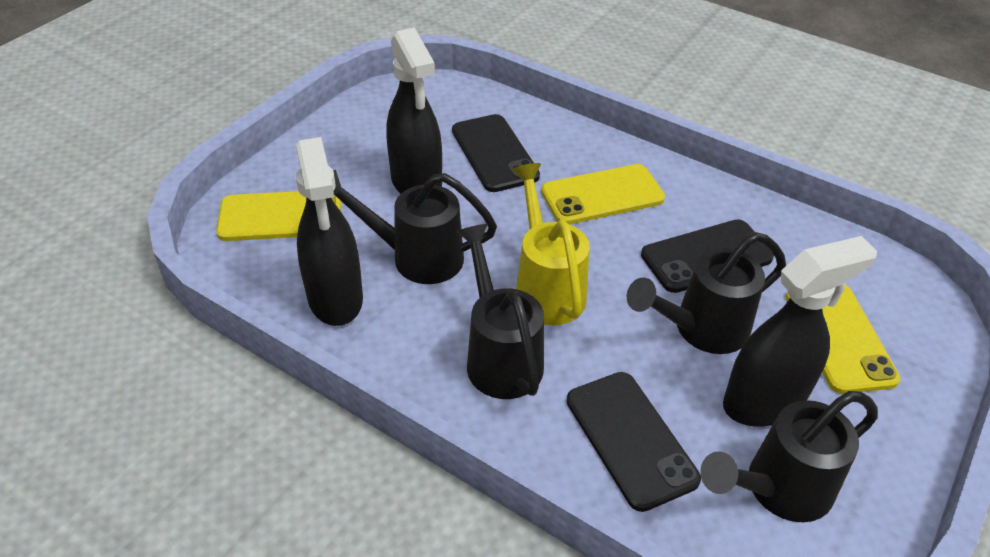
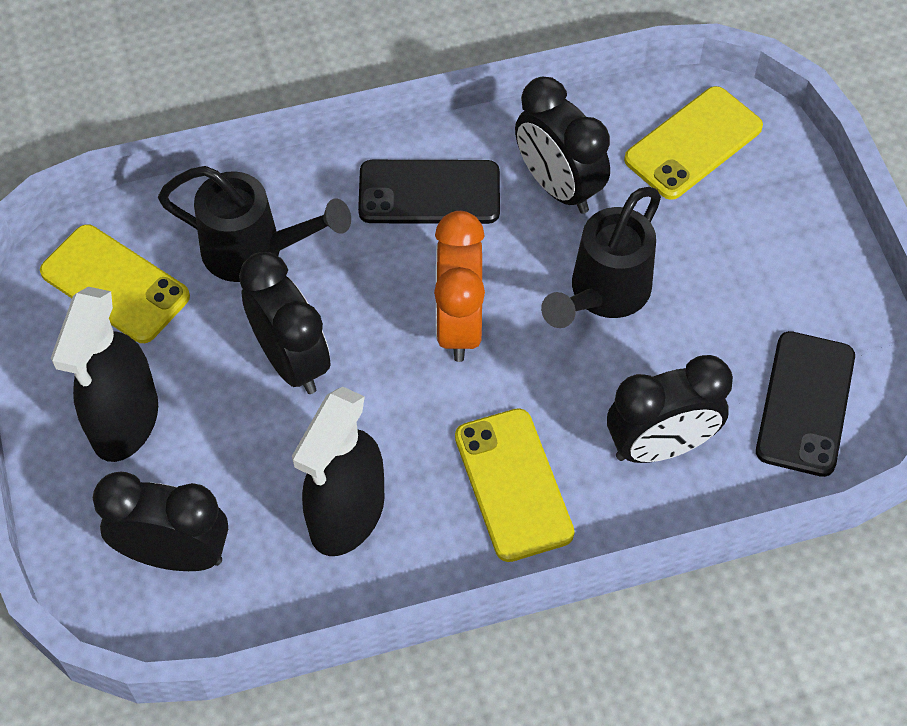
black clock: none = 0 -> [93,471,228,571] [239,252,330,394] [515,77,610,214] [607,355,733,463] = 4
black phone: [452,114,540,192] [567,372,701,512] [641,219,774,293] = 3 -> [358,160,500,224] [756,331,855,477] = 2
black spray bottle: [296,137,363,326] [386,27,442,194] [723,236,877,427] = 3 -> [51,287,158,462] [292,387,385,556] = 2
black watering can: [333,170,497,284] [456,224,544,399] [627,232,786,354] [700,391,878,522] = 4 -> [158,166,351,282] [541,187,661,328] = 2
orange clock: none = 0 -> [434,211,485,362] = 1
yellow watering can: [512,163,590,325] = 1 -> none = 0

